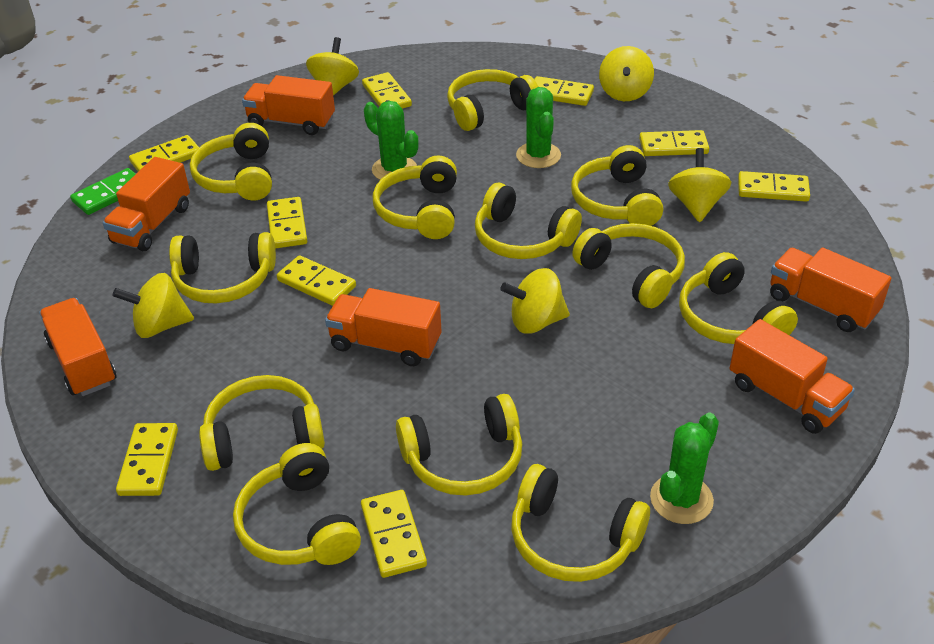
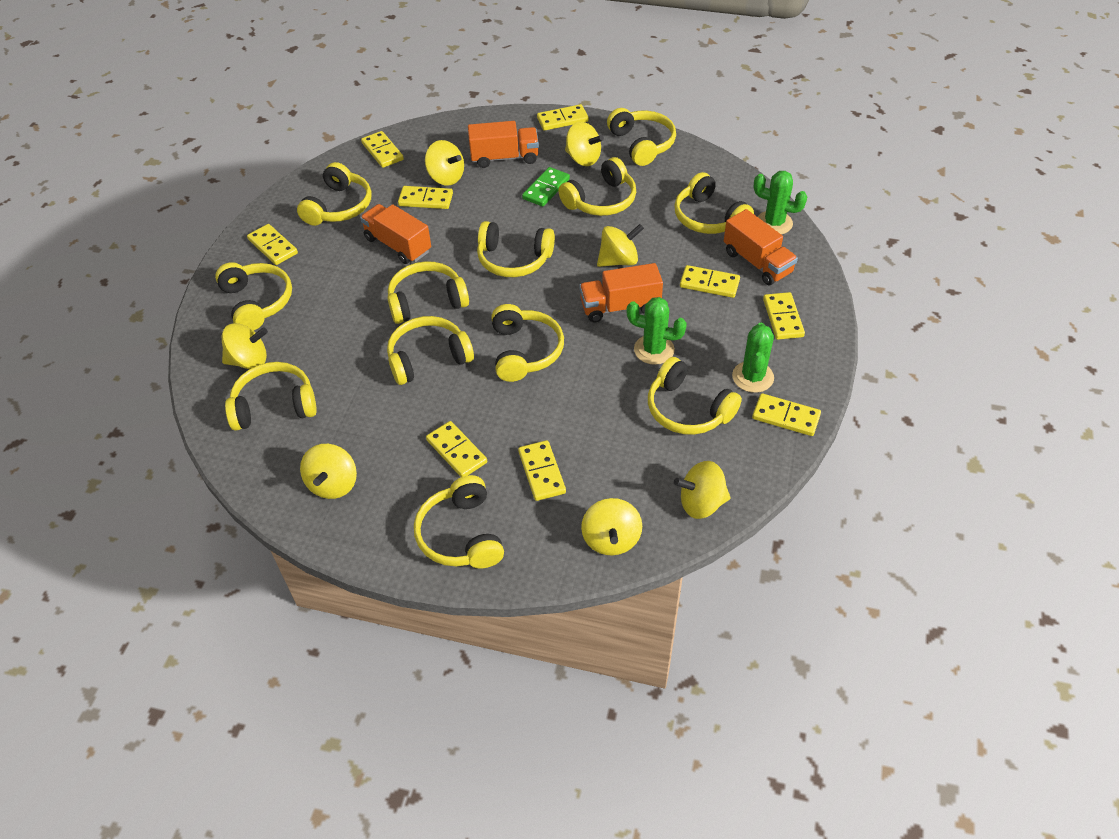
orange truck: [39,298,116,396] [103,157,190,251] [242,75,335,135] [325,288,442,366] [730,319,855,434] [770,248,892,332] = 6 -> [360,204,431,264] [468,121,539,168] [579,263,663,322] [724,209,798,285] = 4
yellow spinning top: [112,273,194,338] [306,37,359,96] [500,268,570,333] [599,46,654,101] [668,148,732,222] = 5 -> [222,323,268,369] [300,444,357,499] [425,140,464,186] [565,122,604,166] [581,498,642,556] [597,224,644,267] [674,461,731,519] = 7

